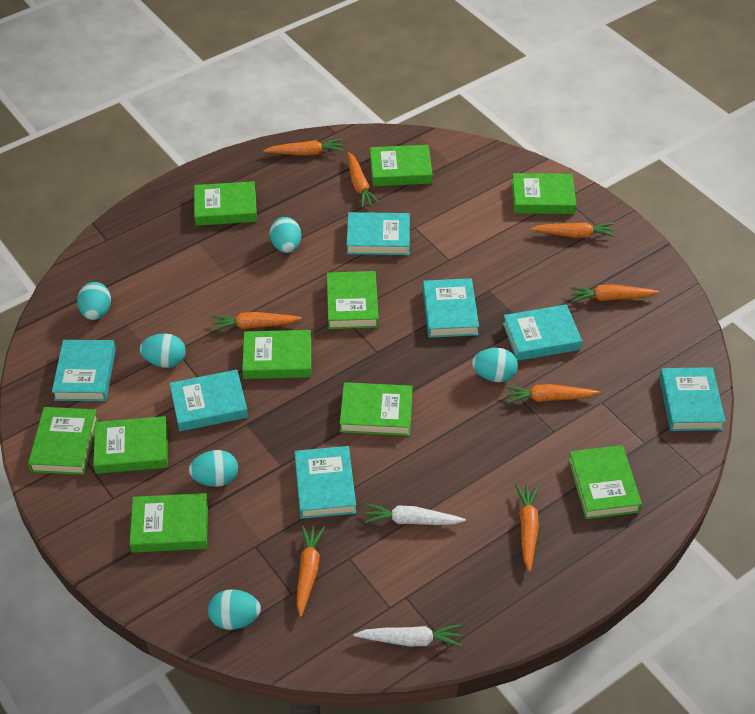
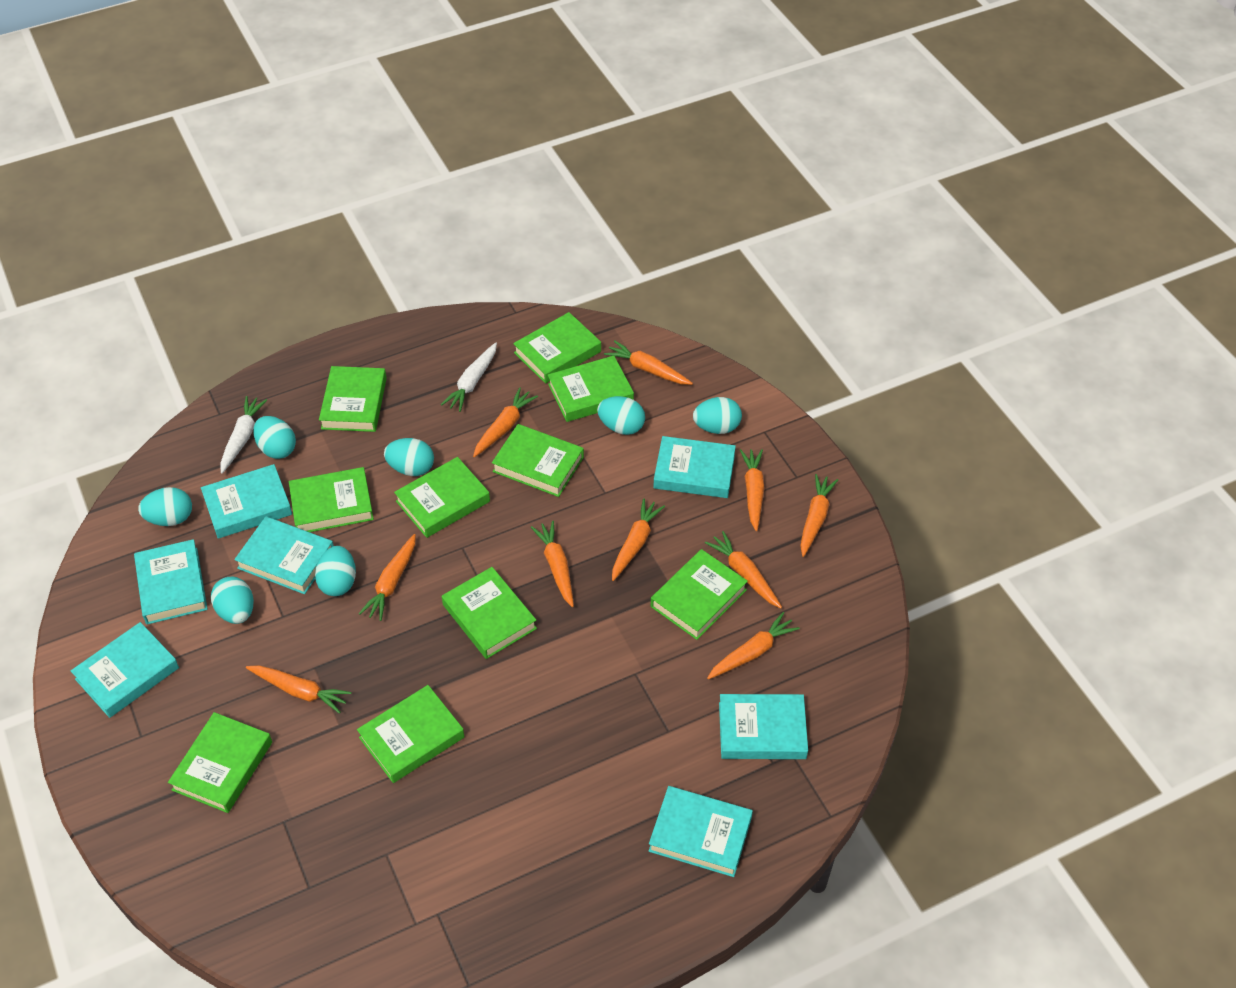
orange carrot: [212,312,302,331] [263,139,344,156] [297,525,325,617] [348,152,380,208] [505,384,600,404] [515,484,539,572] [530,222,616,238] [570,285,659,302] = 8 -> [246,665,352,714] [359,534,416,621] [473,387,538,457] [531,521,574,607] [604,340,693,385] [612,498,665,581] [705,531,782,608] [707,612,800,679] [740,449,765,531] [800,474,838,557] = 10
turquoise egg: [77,282,111,320] [140,333,186,368] [189,450,238,487] [208,589,261,630] [269,217,301,253] [472,348,518,382] = 6 -> [138,487,192,526] [211,576,254,624] [253,416,296,459] [315,546,356,596] [384,438,434,476] [597,396,645,435] [693,397,742,434] = 7

